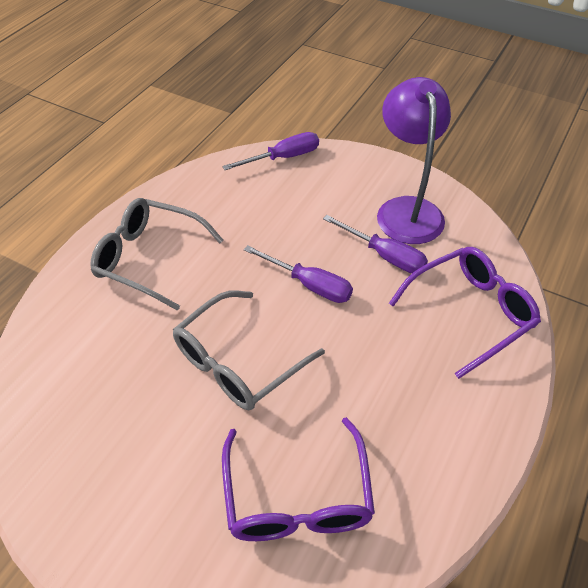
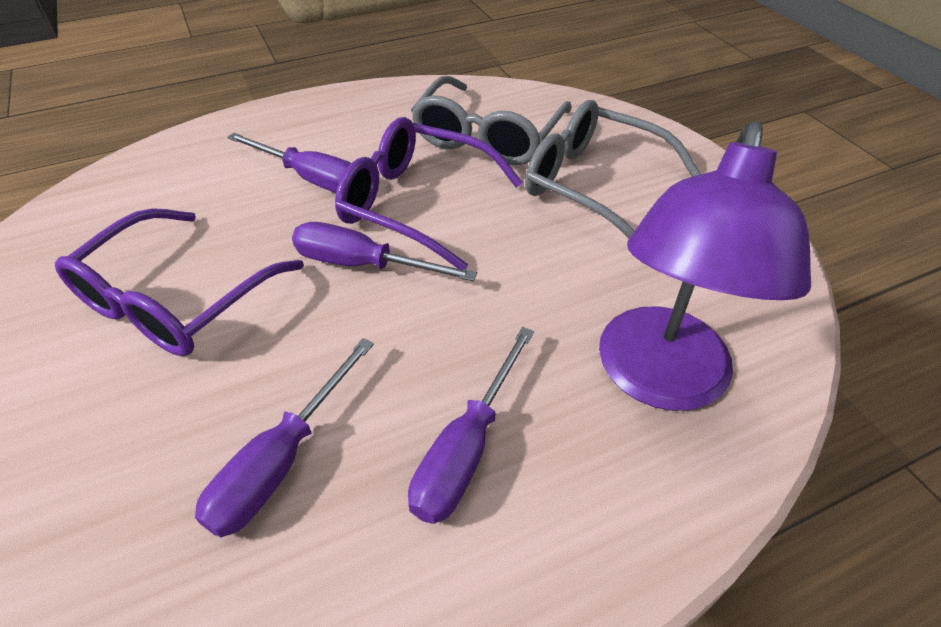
purple screwdriver: [222,132,319,170] [244,245,353,303] [323,215,428,273] = 3 -> [195,338,374,537] [227,133,351,193] [292,222,477,282] [408,327,534,524] = 4

